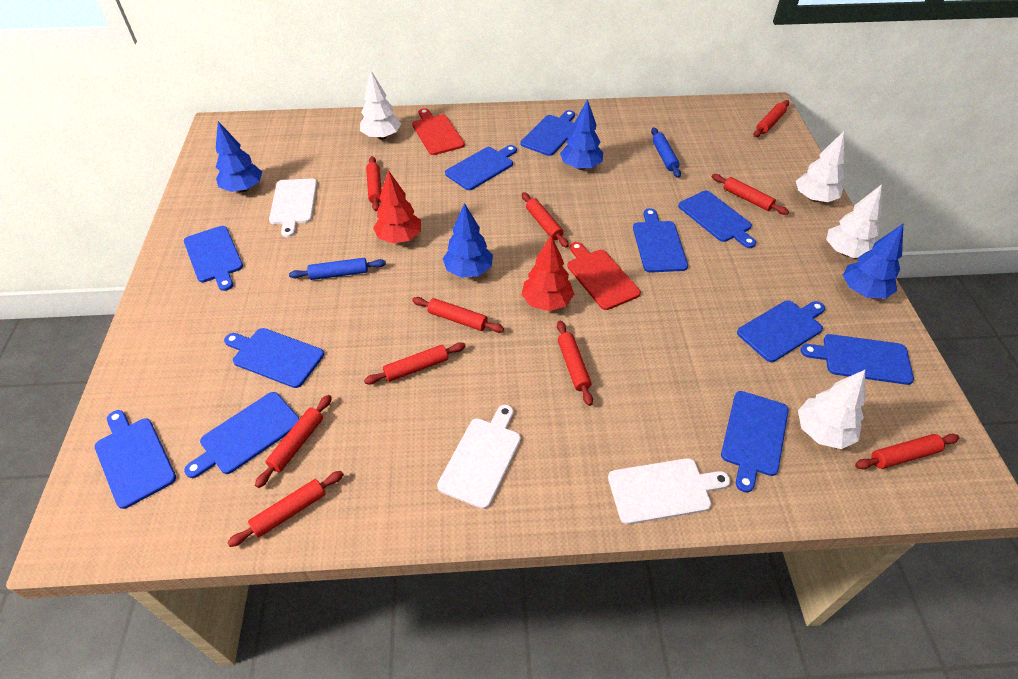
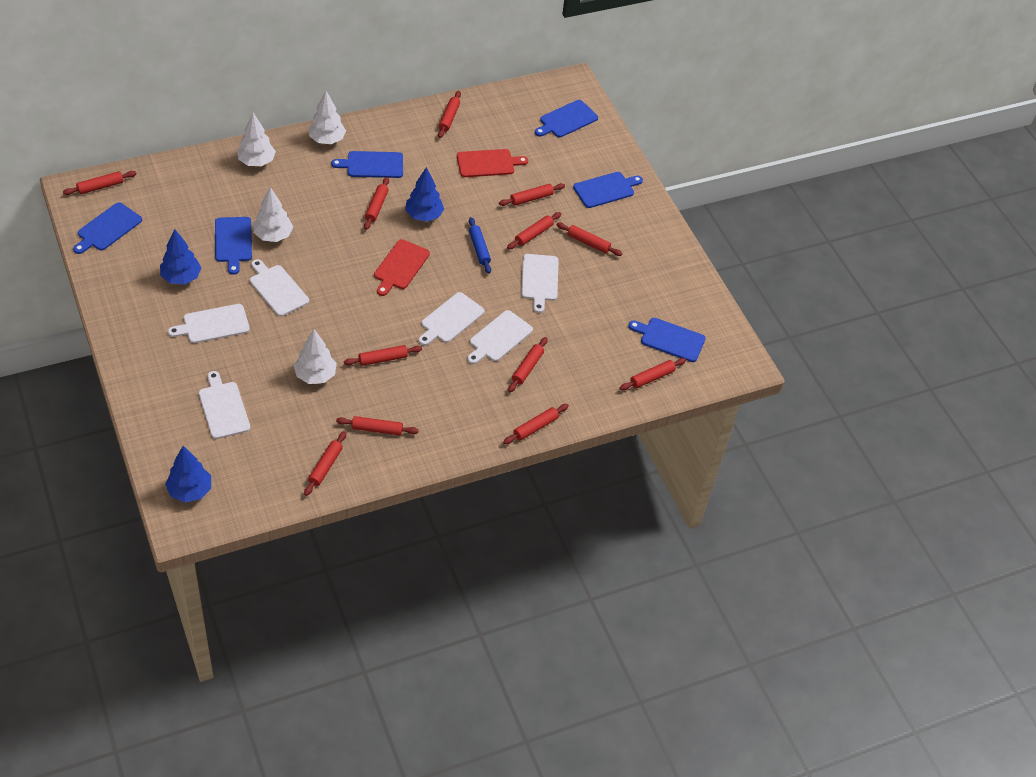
blue cutting board: [95,410,176,509] [184,226,243,291] [184,392,300,478] [224,328,324,388] [445,145,517,190] [520,110,575,156] [633,208,688,273] [678,191,756,248] [721,391,789,493] [737,300,825,362] [801,334,914,385] = 11 -> [73,203,142,254] [215,217,252,275] [331,151,403,178] [535,100,598,137] [573,172,643,208] [628,318,706,362] = 6
blue rolling pin: [289,258,386,280] [651,127,681,178] = 2 -> [469,217,491,274] = 1
blue tree: [216,121,262,192] [443,203,493,278] [560,99,603,170] [843,224,903,299] = 4 -> [160,229,201,284] [165,446,211,502] [405,167,444,222] = 3
red rolling pin: [227,471,344,547] [255,395,332,488] [364,342,466,384] [366,156,382,211] [412,297,504,333] [522,192,569,247] [557,321,593,406] [712,174,789,215] [754,100,789,137] [855,434,960,469] = 10 -> [63,171,137,195] [304,431,346,496] [336,416,419,435] [344,345,422,366] [364,177,389,230] [438,91,461,138] [499,183,565,206] [503,404,569,444] [507,212,561,249] [508,337,548,392] [556,222,622,256] [620,358,686,390] = 12
red tree: [373,170,421,244] [522,235,574,311] = 2 -> none = 0
white cutting board: [269,178,317,237] [437,405,521,509] [608,458,730,524] = 3 -> [168,304,250,343] [199,371,250,439] [250,259,309,317] [419,292,485,346] [467,310,533,364] [521,254,559,313] = 6

